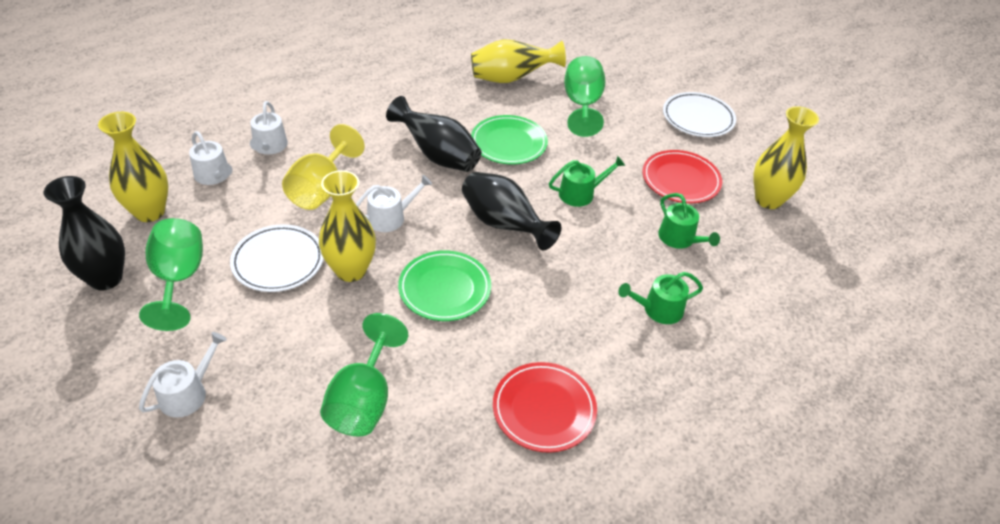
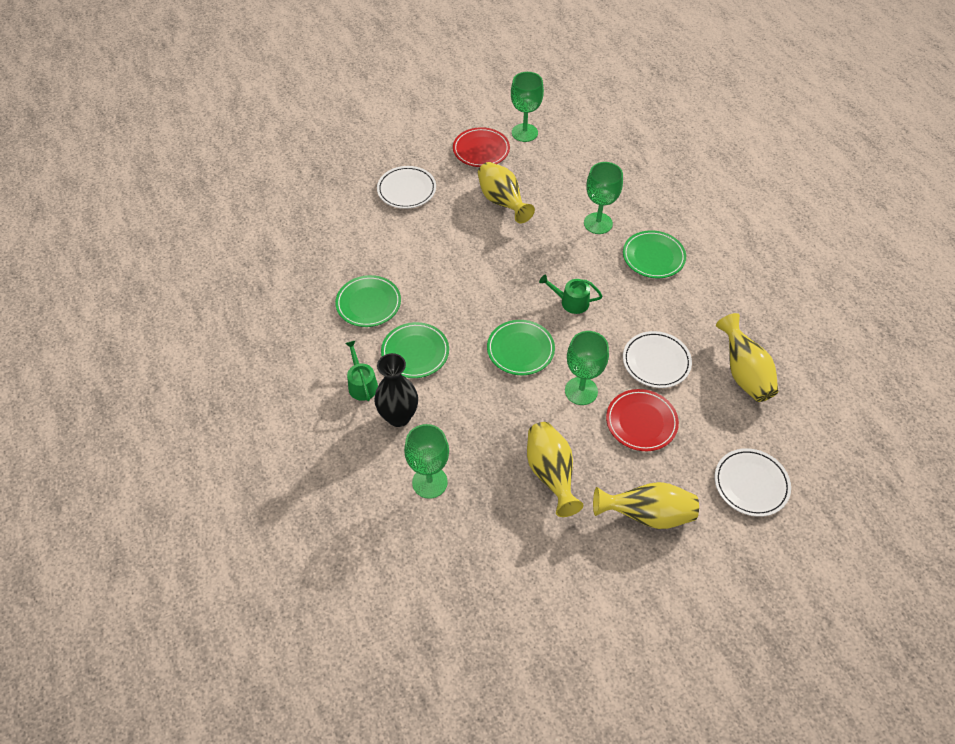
black vase: [44,176,125,291] [386,96,482,172] [462,172,561,250] = 3 -> [374,353,418,427] = 1
green goblet: [139,218,203,331] [320,313,408,437] [564,56,605,137] = 3 -> [404,424,449,499] [511,72,544,142] [565,331,609,405] [584,162,623,234] = 4
green plate: [398,250,491,321] [471,115,548,164] = 2 -> [335,275,401,327] [381,322,449,378] [487,320,555,375] [623,230,686,278] = 4
green watering can: [549,156,625,207] [618,272,703,324] [658,193,720,249] = 3 -> [345,340,378,401] [539,275,602,314] = 2
white plate: [230,224,324,292] [663,92,736,137] = 2 -> [377,166,436,209] [623,331,692,388] [715,448,791,517] = 3
white watering can: [139,332,227,417] [189,131,232,185] [250,101,288,154] [356,175,432,232] = 4 -> none = 0
yellow goblet: [282,124,365,210] = 1 -> none = 0

